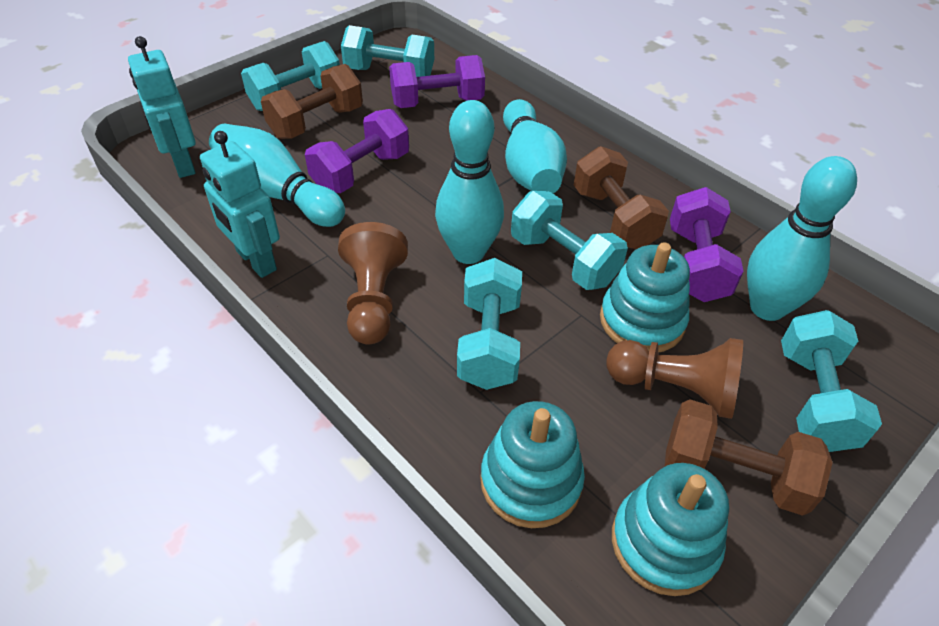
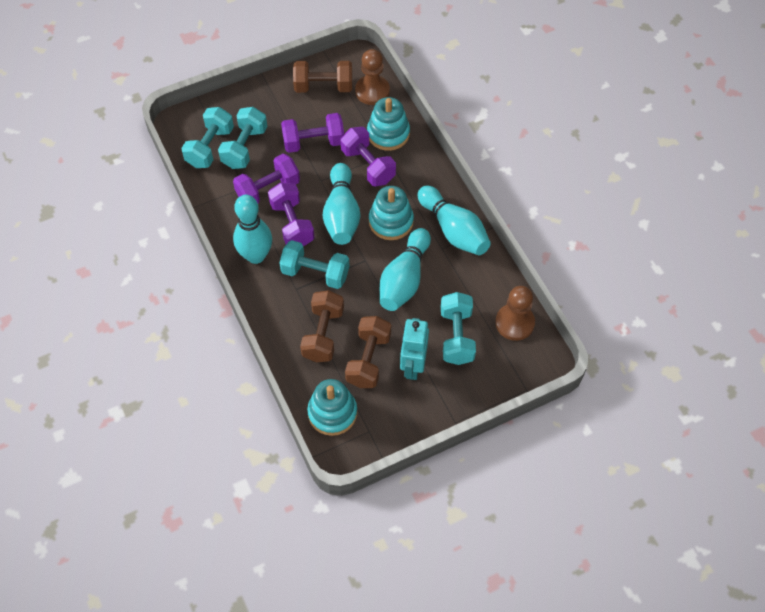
purple dumbbell: [305,109,409,193] [389,55,485,108] [670,187,744,302] = 3 -> [233,154,300,204] [268,182,315,247] [281,113,344,153] [341,127,396,186] = 4
turquoise dumbbell: [241,41,340,111] [341,25,434,77] [457,258,522,390] [511,191,628,290] [781,310,882,452] = 5 -> [181,107,234,168] [218,107,267,169] [279,240,349,289] [441,292,476,365] = 4
turquoise robot: [128,36,196,178] [200,131,280,278] = 2 -> [400,318,429,380] = 1

